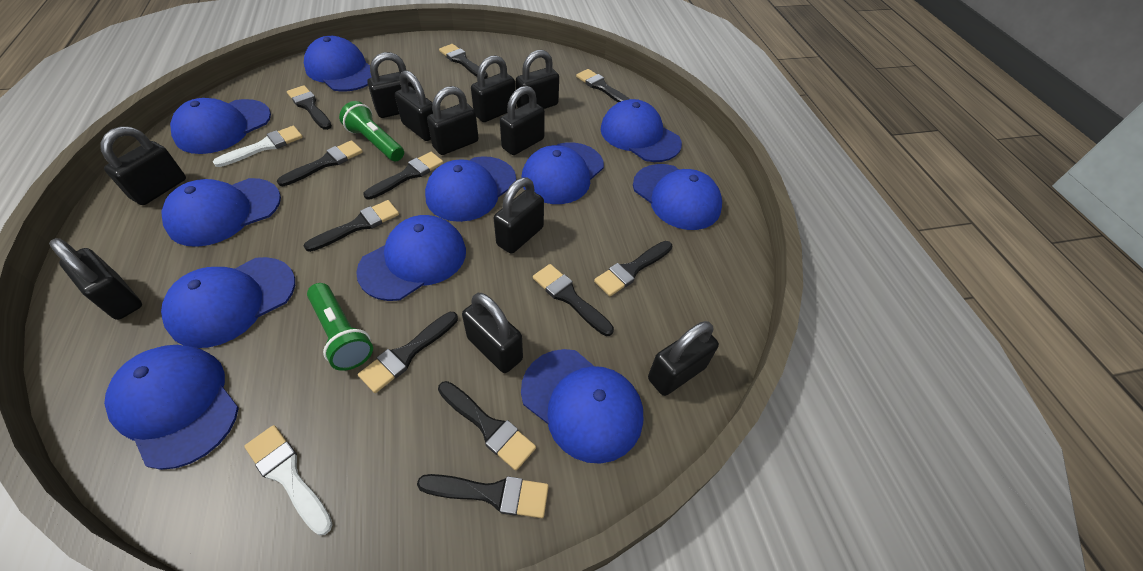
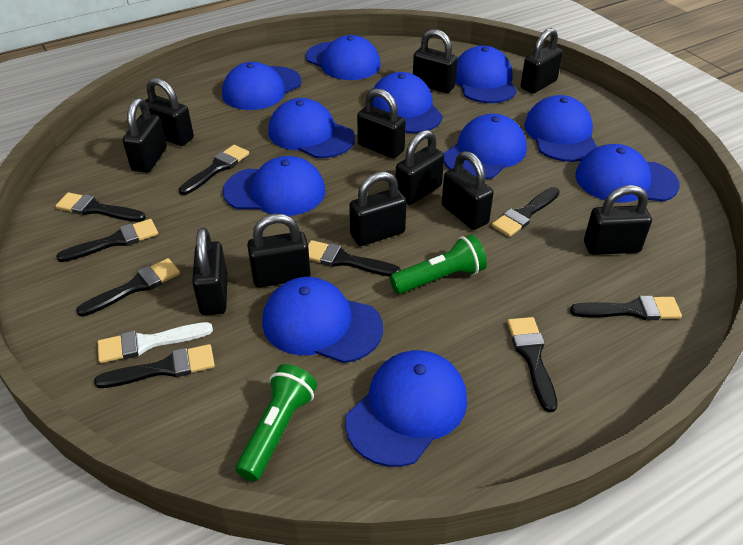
black brush: [277,140,363,186] [287,85,332,130] [304,200,399,252] [358,312,458,393] [363,152,444,200] [417,474,549,518] [438,381,536,471] [439,44,488,79] [533,264,614,336] [576,69,630,102] [594,241,672,296] = 11 -> [55,192,146,222] [56,219,158,262] [76,258,180,317] [94,344,215,388] [179,145,249,195] [308,240,401,277] [491,187,560,237] [507,317,558,412] [570,295,682,320] = 9
white brush: [213,126,303,167] [244,425,333,536] = 2 -> [98,322,213,363] = 1

